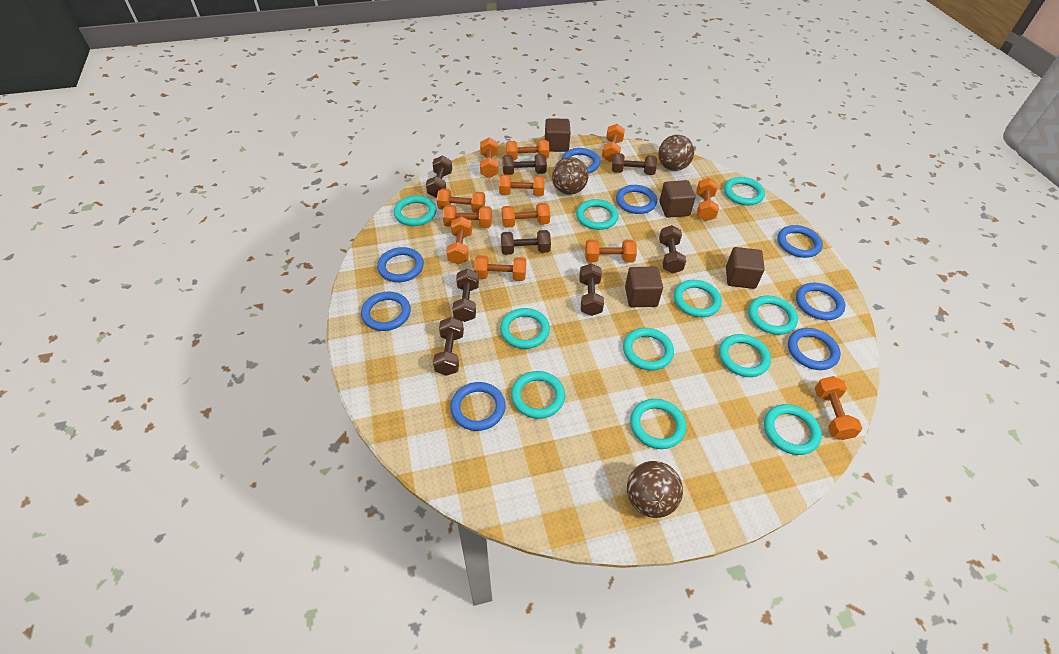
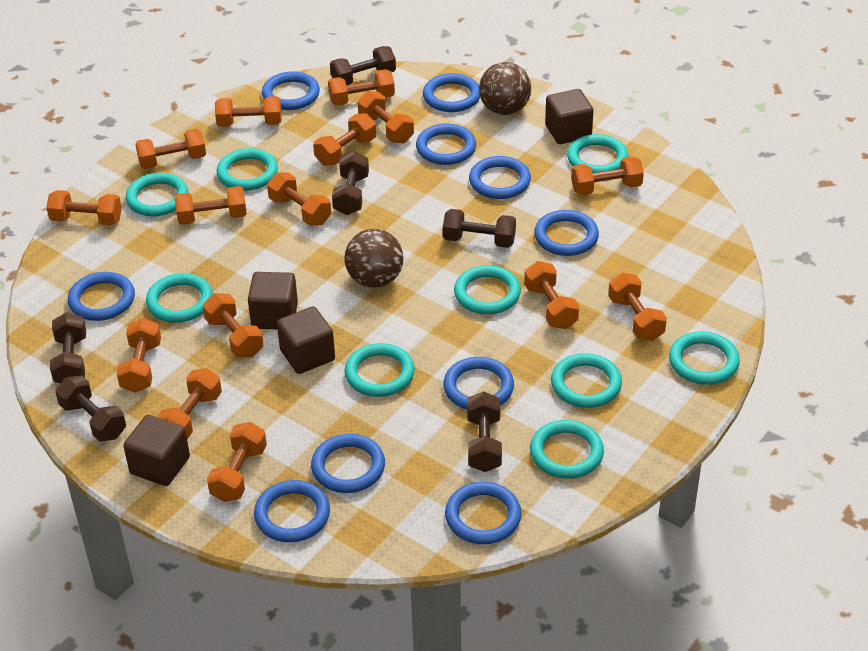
blue ring: [361,292,411,331] [377,247,424,282] [450,382,506,431] [561,148,600,174] [616,185,657,214] [777,225,823,258] [788,328,841,370] [796,283,846,320] = 8 -> [68,272,135,321] [254,480,330,542] [262,71,320,110] [311,434,385,493] [416,123,476,165] [423,73,480,112] [443,357,514,409] [445,482,522,544] [469,156,531,199] [534,210,599,256] = 10
brown ball: [552,157,588,195] [627,461,683,518] [658,135,694,171] = 3 -> [344,229,404,288] [479,62,531,115] = 2
brown dumbbell: [426,156,452,198] [433,317,464,376] [452,269,479,322] [501,230,551,255] [502,154,547,175] [579,263,604,316] [612,153,657,175] [659,225,686,274] = 8 -> [50,312,86,384] [55,375,126,442] [330,46,396,86] [332,151,369,215] [443,209,516,248] [467,391,502,472] = 6
orange dumbbell: [437,188,485,213] [443,205,492,228] [447,216,472,264] [474,255,526,281] [480,138,498,178] [499,174,545,196] [502,203,550,228] [506,140,549,160] [585,239,637,262] [602,124,625,162] [696,178,719,221] [815,376,862,440] = 12 -> [46,190,122,226] [116,318,161,393] [135,129,206,169] [157,368,222,439] [175,186,247,225] [203,293,264,358] [207,422,267,502] [215,96,282,127] [267,173,331,226] [313,113,376,166] [328,69,395,106] [358,91,414,143] [524,261,579,329] [571,156,644,195] [608,272,667,341] = 15
turquoise ring: [394,195,436,226] [500,308,550,349] [511,371,565,419] [576,199,619,230] [623,328,674,371] [630,399,686,449] [674,280,722,317] [719,334,771,377] [724,177,765,206] [748,295,798,335] [764,404,822,455] = 11 -> [126,173,188,216] [146,273,213,323] [217,148,278,191] [344,343,415,397] [454,265,521,314] [530,420,604,478] [551,353,622,408] [567,134,629,173] [669,332,740,385] = 9

